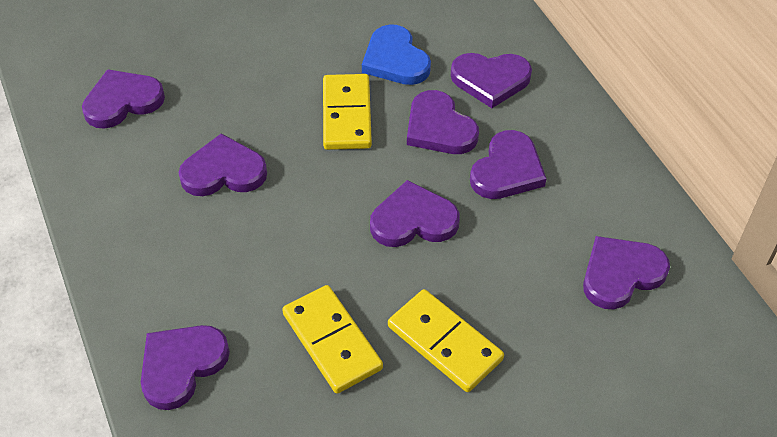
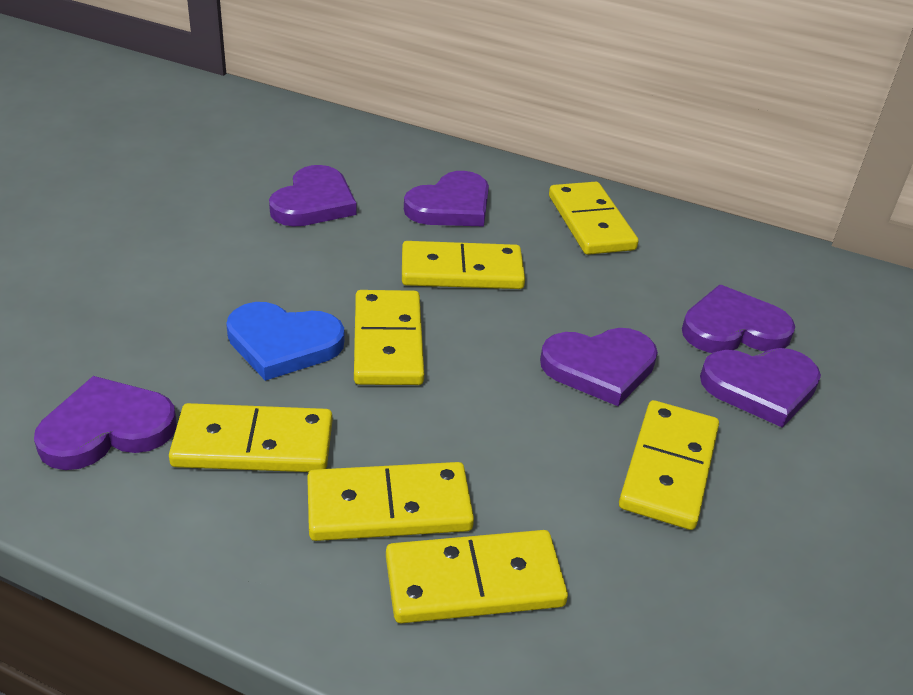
purple heart: [82,69,165,129] [141,325,230,410] [179,133,267,196] [370,180,460,247] [407,90,479,154] [451,53,532,108] [470,130,547,199] [583,236,670,309] = 8 -> [34,376,177,470] [269,165,357,227] [404,171,489,227] [540,328,658,406] [682,285,795,353] [700,348,821,428] = 6
yellow domino: [282,285,383,394] [323,74,372,150] [388,289,504,392] = 3 -> [169,403,333,472] [307,462,474,541] [354,290,424,385] [386,530,568,624] [402,241,525,289] [549,182,639,255] [619,400,719,530] = 7

